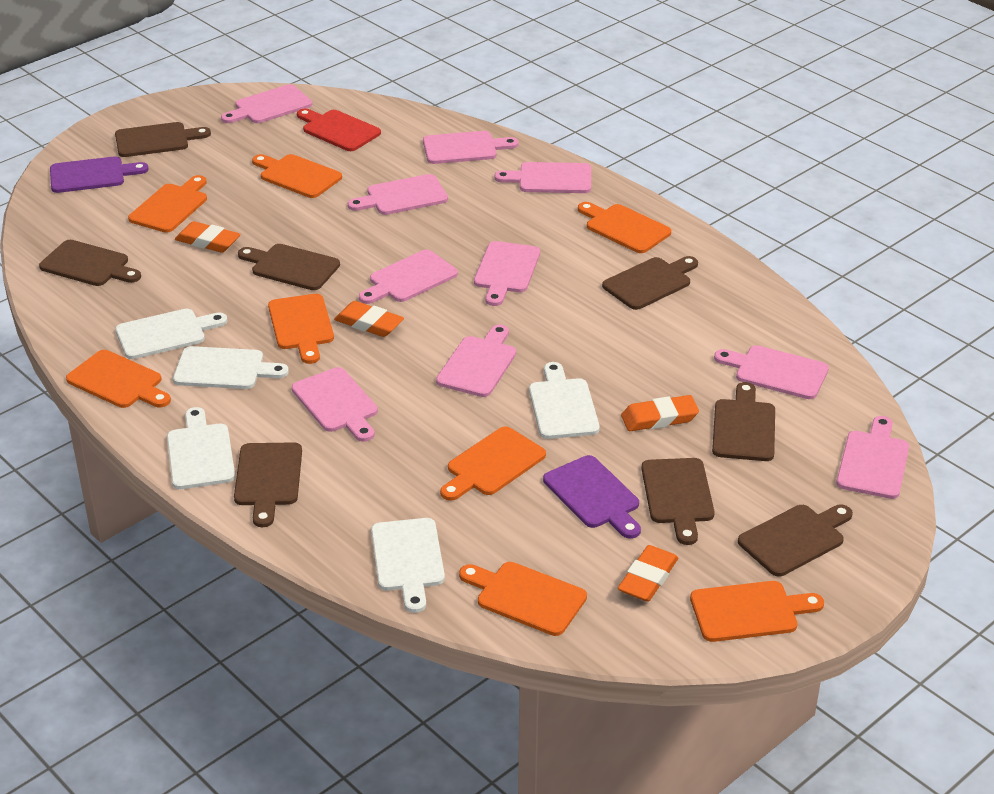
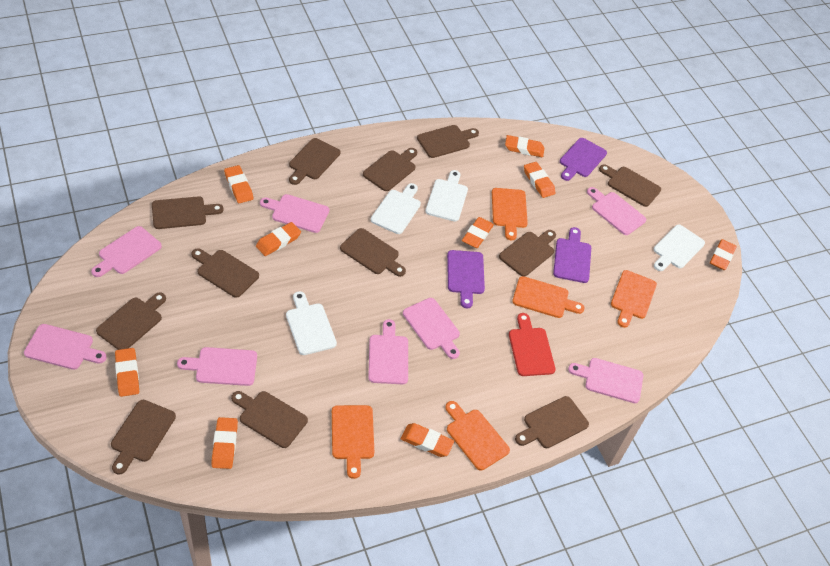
brown cutting board: [39,240,141,286] [115,122,211,157] [234,442,302,527] [238,244,340,290] [602,256,698,310] [641,458,715,545] [712,382,775,461] [738,504,853,576] = 8 -> [96,292,166,350] [111,400,176,475] [152,196,224,229] [191,248,259,298] [231,391,308,448] [289,138,341,185] [340,228,406,277] [363,148,417,191] [417,125,479,158] [499,230,556,277] [515,396,589,448] [599,164,661,207] = 12
orange cutting board: [66,350,171,408] [128,175,207,233] [252,154,342,198] [268,294,334,364] [440,426,546,501] [459,562,587,636] [578,202,671,253] [690,581,824,642] = 8 -> [332,405,374,479] [445,401,510,470] [492,188,528,240] [512,276,584,318] [611,270,657,328] = 5
orange eraser: [175,221,241,253] [334,301,404,337] [618,545,678,602] [621,395,699,431] = 4 -> [115,348,139,397] [211,417,238,469] [224,165,253,203] [256,222,301,256] [401,423,454,457] [462,217,494,248] [505,135,544,157] [524,162,556,198] [710,239,737,270] = 9
pink cutting board: [221,84,312,123] [292,367,378,442] [348,174,448,215] [359,250,458,304] [423,131,518,164] [436,324,516,397] [474,241,540,306] [495,162,591,193] [714,345,829,399] [836,416,909,499] = 10 -> [24,324,107,370] [91,226,162,277] [177,347,257,386] [260,194,329,233] [368,319,408,384] [403,298,460,359] [568,358,643,403] [587,187,646,235] = 8
purple cutting board: [50,156,149,193] [543,455,641,539] = 2 -> [447,250,485,308] [553,227,591,283] [560,138,607,181] = 3
white cutting board: [115,309,228,359] [167,407,235,489] [173,346,289,389] [371,518,445,613] [529,362,600,439] = 5 -> [286,291,337,355] [371,183,421,234] [425,170,468,222] [654,224,705,271] = 4

